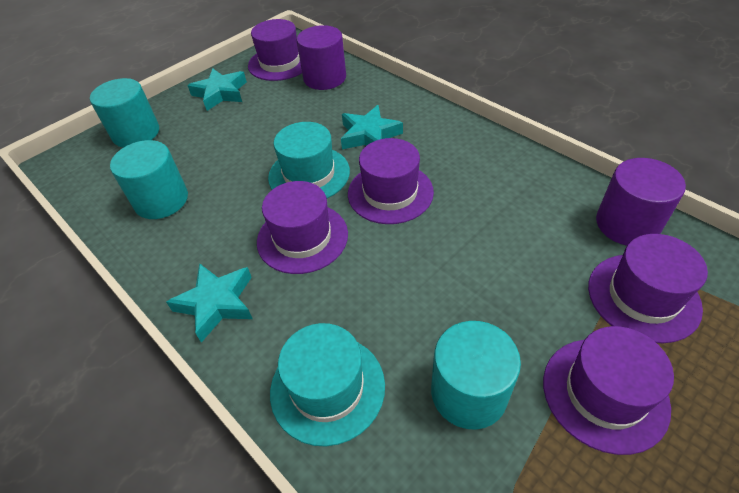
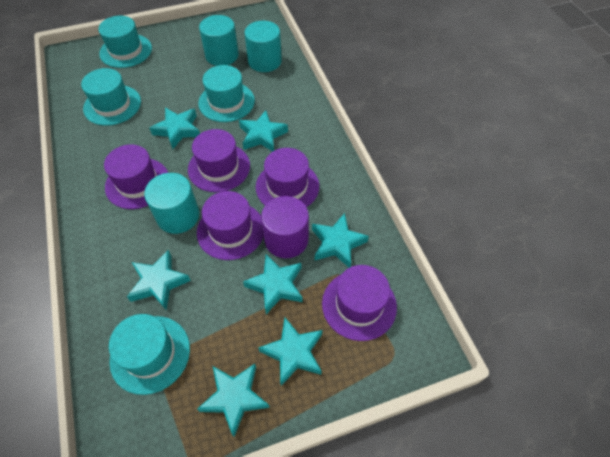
purple cylinder: [296,25,346,90] [596,158,686,246] = 2 -> [261,196,309,258] = 1
turquoise hat: [268,122,350,198] [270,323,385,446] = 2 -> [81,68,141,126] [98,16,152,68] [109,314,190,395] [198,65,255,122] = 4
turquoise star: [166,263,253,342] [187,69,247,111] [341,105,403,149] = 3 -> [127,250,191,310] [149,108,200,149] [197,364,270,437] [239,110,288,152] [243,254,303,314] [258,318,323,386] [312,213,369,268] = 7

